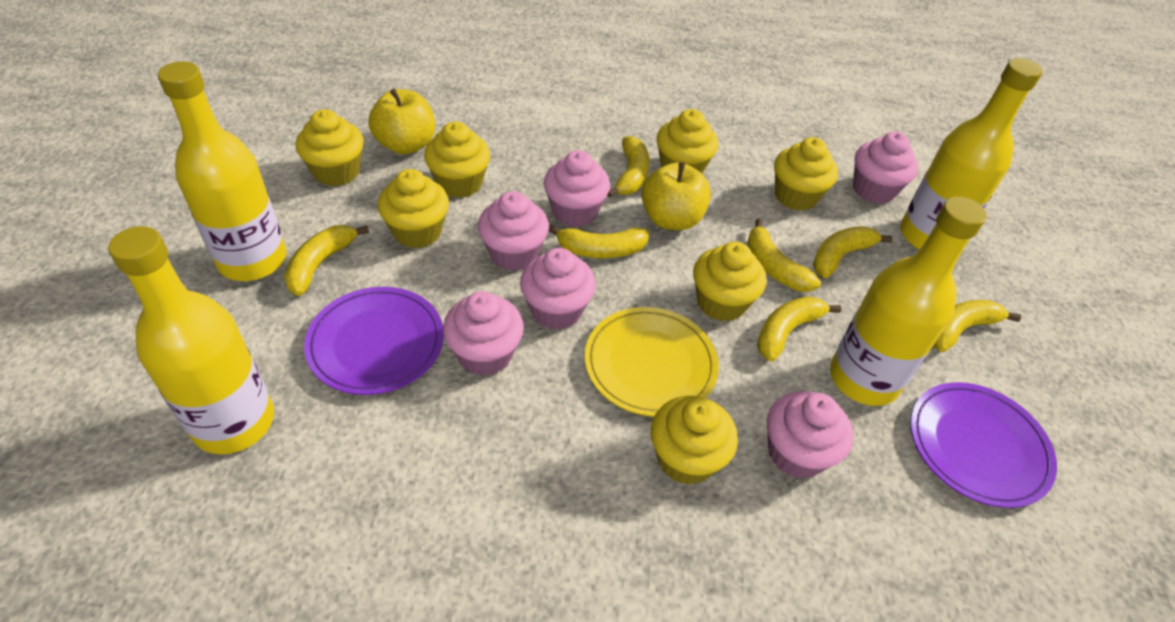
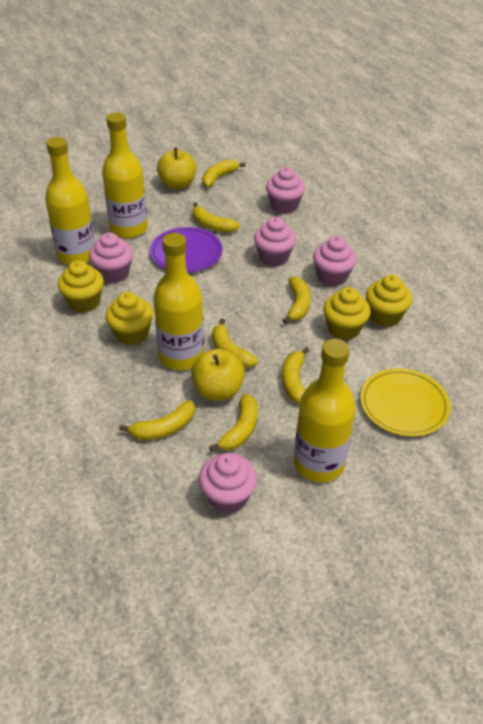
pink cupcake: [443,291,524,376] [478,191,549,271] [520,248,596,330] [544,150,610,227] [767,391,853,479] [853,132,919,204] = 6 -> [89,232,133,283] [199,453,257,514] [254,217,296,266] [266,167,305,214] [313,236,357,286] = 5
purple plate: [304,287,444,395] [910,382,1057,508] = 2 -> [150,227,223,273] = 1
yellow cupcake: [296,109,364,186] [378,169,449,248] [424,122,490,198] [651,396,738,485] [657,109,718,173] [693,242,766,322] [774,137,838,211] = 7 -> [58,260,104,313] [105,292,153,345] [323,287,371,340] [366,274,412,327] = 4

